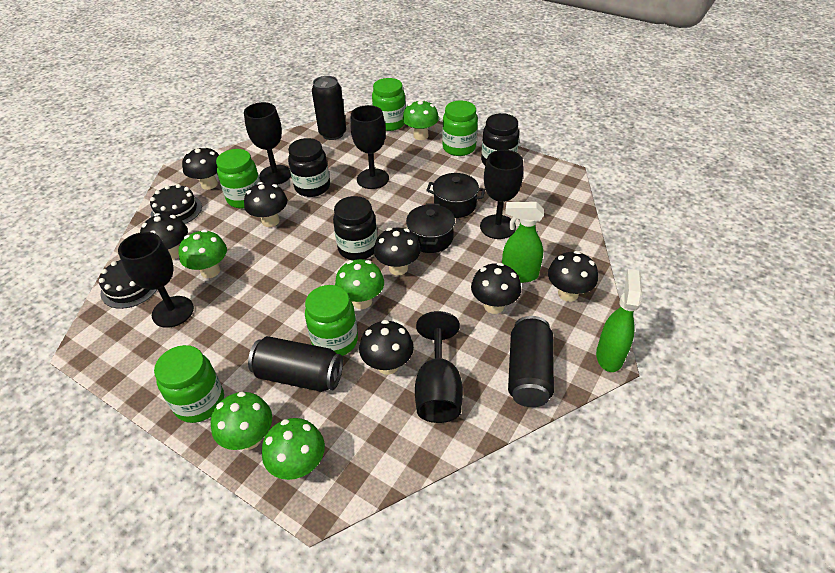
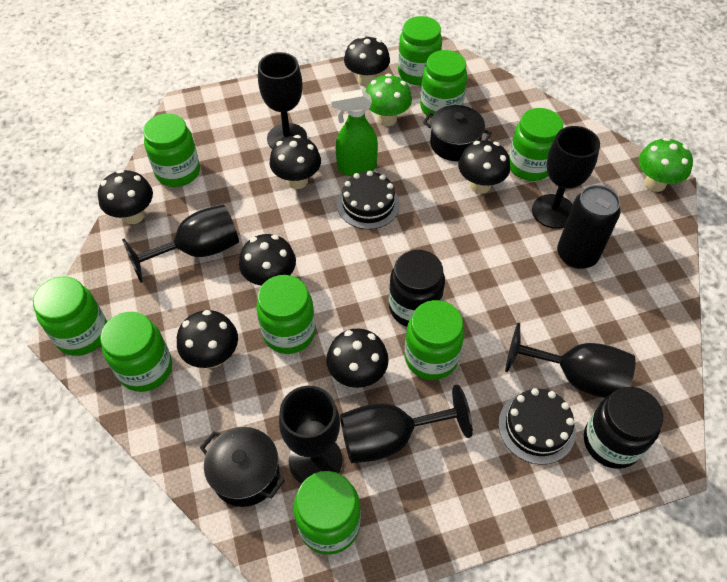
black can: [248,336,343,392] [312,76,346,140] [508,316,554,407] = 3 -> [557,185,620,269] = 1
black goblet: [118,232,194,328] [244,102,291,185] [350,105,389,189] [415,311,463,423] [480,150,523,239] = 5 -> [122,204,239,283] [258,52,307,149] [279,386,342,484] [340,385,473,463] [505,323,636,398] [532,126,600,229] = 6
black jar: [288,138,330,197] [333,196,378,260] [481,113,519,165] = 3 -> [389,250,445,327] [584,387,663,469] = 2
green jar: [154,345,224,423] [216,149,260,208] [305,285,358,356] [372,78,406,131] [442,101,478,156] = 5 -> [33,277,107,356] [100,312,172,392] [143,113,200,187] [256,275,315,354] [294,471,361,555] [398,16,442,85] [405,300,464,380] [420,50,467,118] [509,108,563,181] = 9
green mushroom: [178,230,227,278] [211,392,272,450] [262,418,325,480] [335,259,384,309] [402,100,439,140] = 5 -> [365,74,412,126] [638,137,693,192] = 2
green spray bottle: [502,202,544,283] [596,269,642,372] = 2 -> [330,89,378,176] = 1

